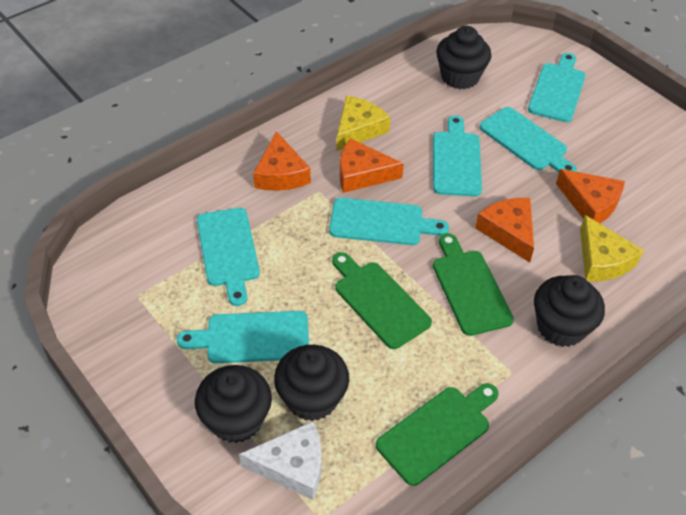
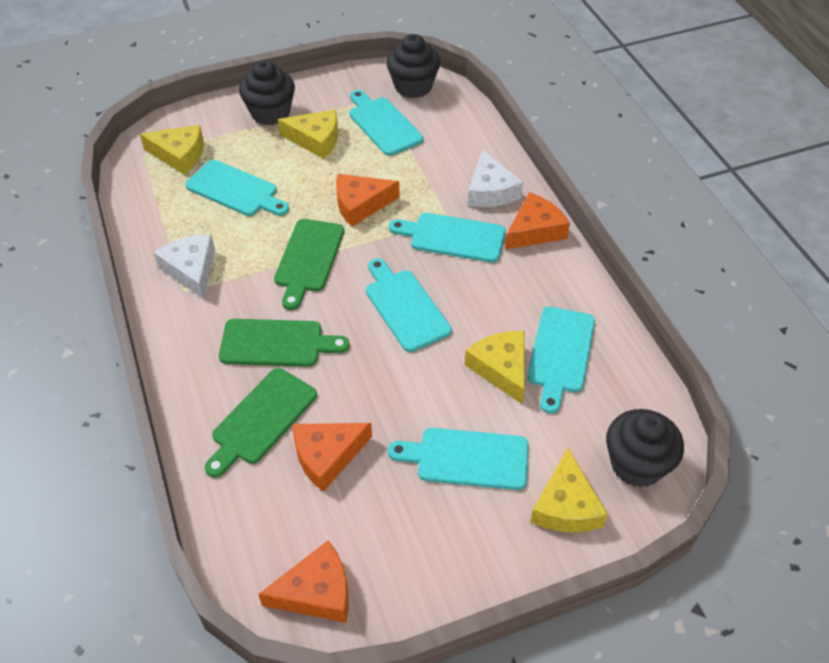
black cupcake: [195,365,272,443] [274,345,349,421] [436,26,491,89] [534,275,605,347] = 4 -> [239,60,295,126] [386,34,440,98] [606,409,684,487] = 3
white cheese: [239,421,321,500] = 1 -> [153,234,215,299] [468,150,524,207] = 2
yellow cheese: [337,96,390,151] [580,215,644,281] = 2 -> [140,125,204,175] [278,110,338,159] [465,331,525,404] [530,448,608,533] = 4

